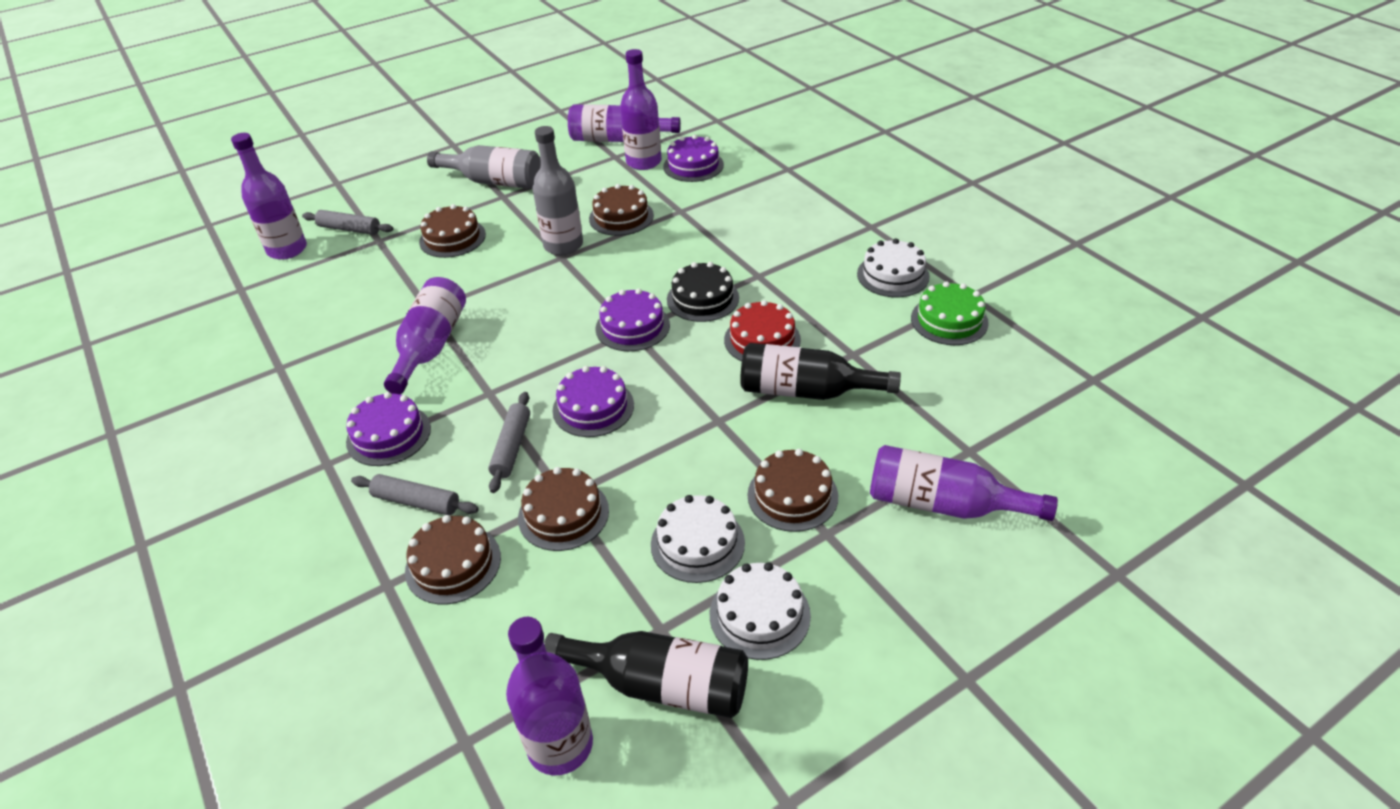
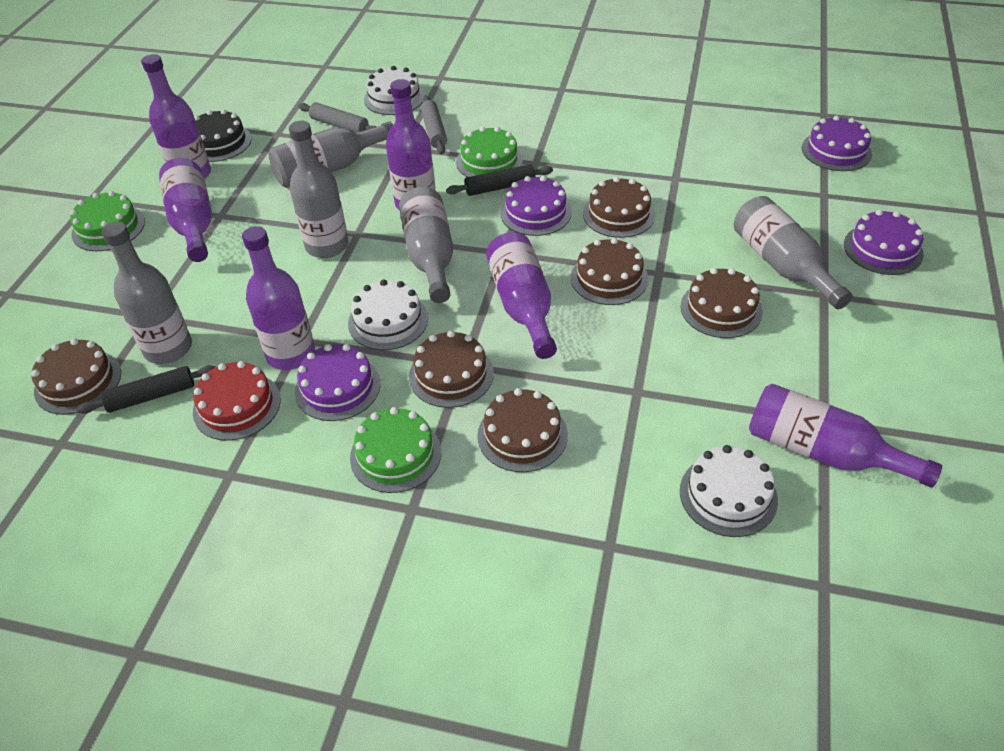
black bottle: [544,631,748,718] [740,343,901,400] = 2 -> none = 0
black rolling pin: none = 0 -> [77,365,216,414] [446,164,553,196] = 2
brown cake: [405,515,501,604] [419,204,486,258] [518,467,609,551] [589,184,654,236] [747,449,838,532] = 5 -> [31,338,121,415] [409,331,494,408] [477,388,568,472] [571,238,648,305] [583,177,655,238] [681,268,763,338] = 6
green cake: [911,281,989,345] = 1 -> [70,191,145,251] [350,407,441,493] [456,127,523,177] = 3
grey bottle: [427,145,541,189] [533,126,583,255] = 2 -> [102,222,192,364] [269,121,393,188] [289,121,349,258] [399,187,453,303] [734,196,853,309] = 5
grey rolling pin: [302,210,394,235] [351,474,479,515] [488,392,530,493] = 3 -> [298,102,377,132] [421,95,447,154] = 2

